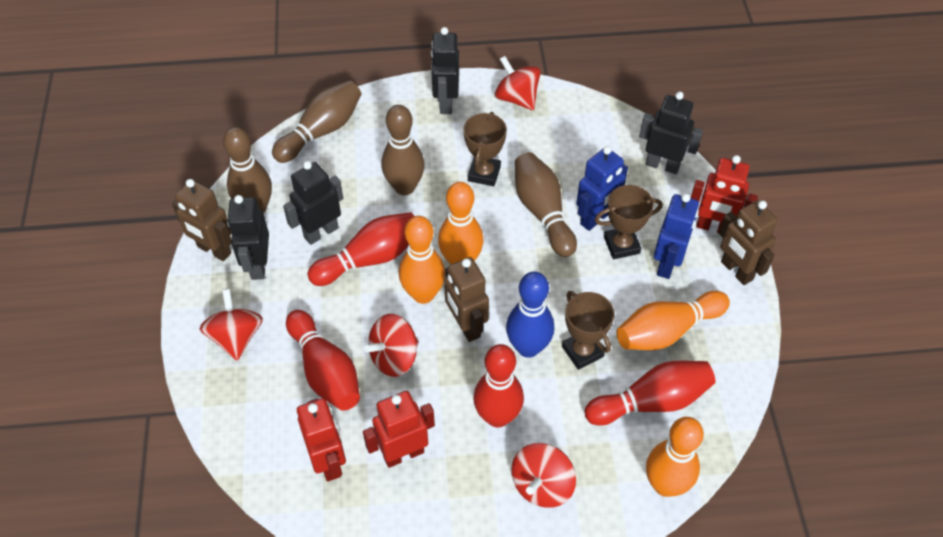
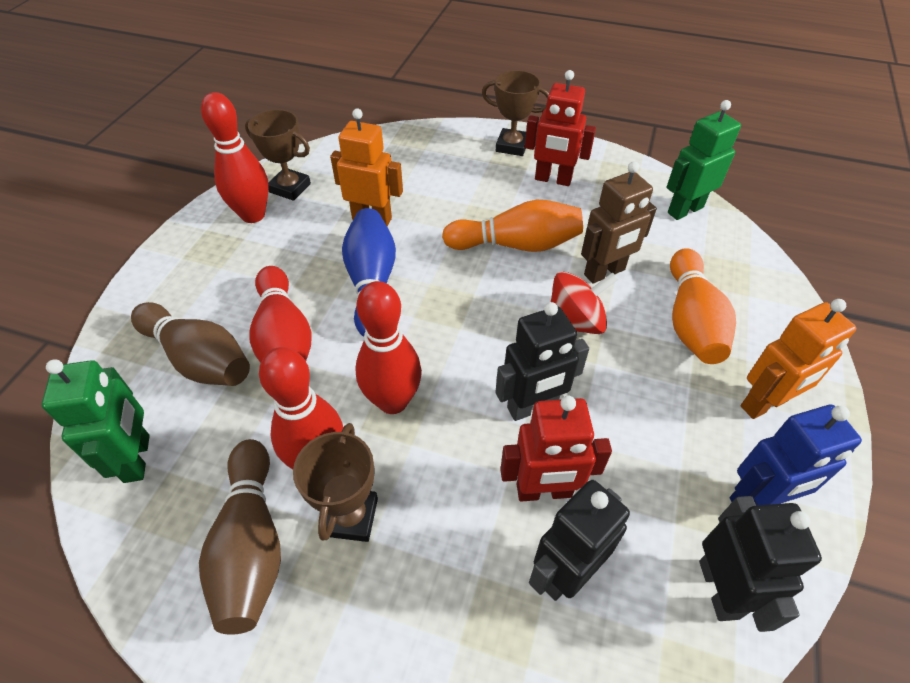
black robot: [227,195,269,280] [283,161,343,245] [431,27,459,114] [639,92,703,174] = 4 -> [495,302,589,421] [529,480,630,601] [699,496,822,632] = 3
blue robot: [576,146,628,231] [654,194,699,279] = 2 -> [730,405,862,506] = 1
brown bowling pin: [223,127,272,214] [272,80,362,163] [381,105,425,195] [515,152,577,257] = 4 -> [131,302,250,386] [199,439,281,635] = 2
brown robot: [172,179,231,261] [444,257,489,342] [719,200,778,285] = 3 -> [581,161,657,283] = 1
green robot: none = 0 -> [41,359,150,483] [666,100,741,220] = 2
orange bowling pin: [399,216,445,304] [438,182,484,265] [617,291,730,350] [646,417,704,497] = 4 -> [442,200,583,252] [670,248,736,364] = 2
orange robot: none = 0 -> [330,109,403,226] [741,299,856,419] = 2
red robot: [297,398,346,482] [363,391,435,468] [691,155,758,233] = 3 -> [500,396,612,502] [525,70,596,186] = 2
red spinning top: [200,289,263,361] [364,314,419,377] [495,56,541,110] [512,443,576,508] = 4 -> [551,272,618,334] = 1

